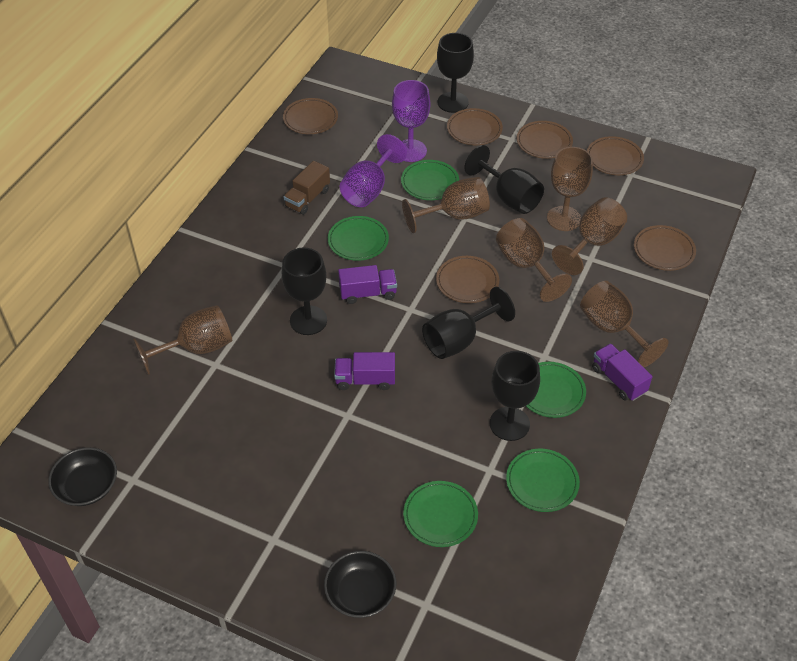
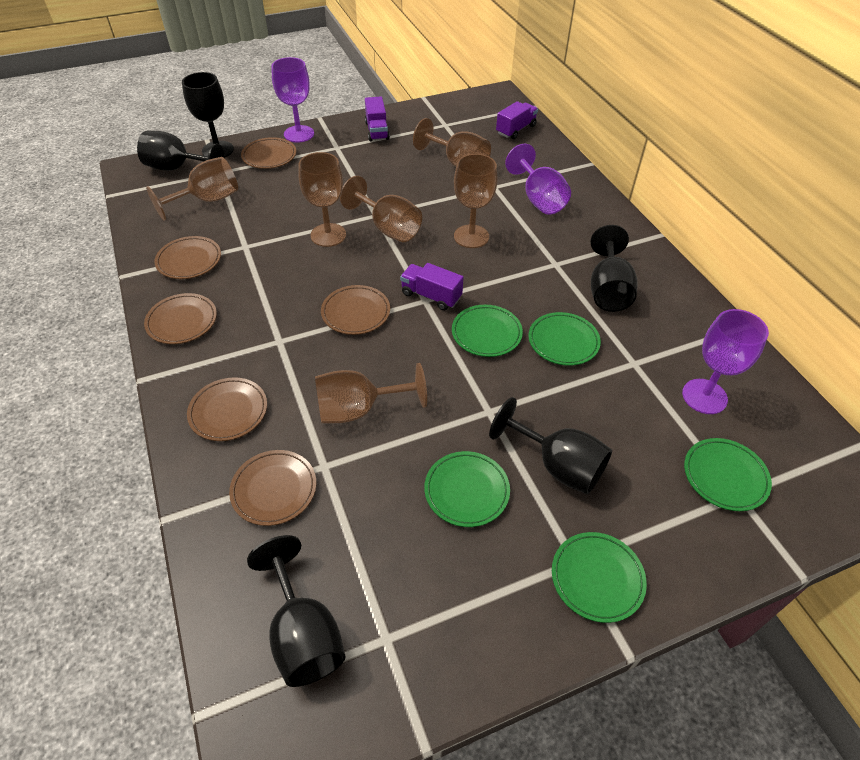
black bowl: [48,447,117,506] [324,551,396,618] = 2 -> none = 0
brown truck: [283,161,330,215] = 1 -> none = 0
purple goblet: [340,134,407,207] [392,80,430,162] = 2 -> [271,57,314,143] [505,144,571,214] [682,309,769,414] = 3

